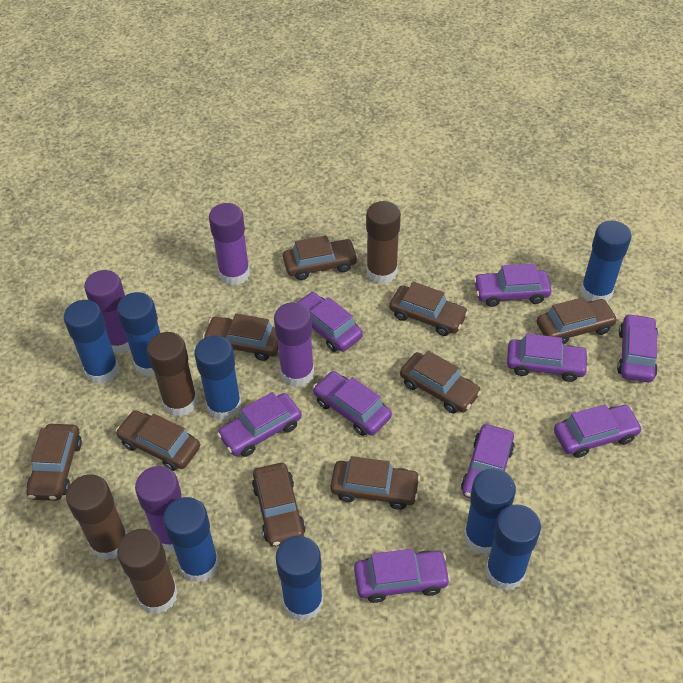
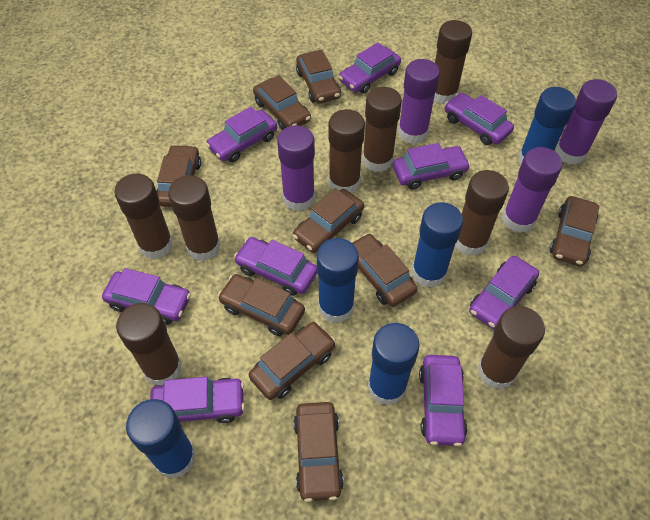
blue glue stick: [64,300,119,384] [117,292,160,376] [163,497,219,583] [194,336,241,420] [276,536,323,621] [464,468,516,555] [485,504,541,591] [580,221,632,301] = 8 -> [126,399,196,479] [317,238,359,323] [368,323,420,406] [412,202,463,288] [518,87,576,165] = 5
brown glue stick: [66,474,127,560] [117,529,178,614] [147,332,198,417] [366,201,401,284] = 4 -> [114,174,173,259] [116,303,182,385] [168,175,221,261] [328,109,365,193] [363,87,402,172] [434,20,472,104] [455,170,509,256] [477,306,545,389] = 8

